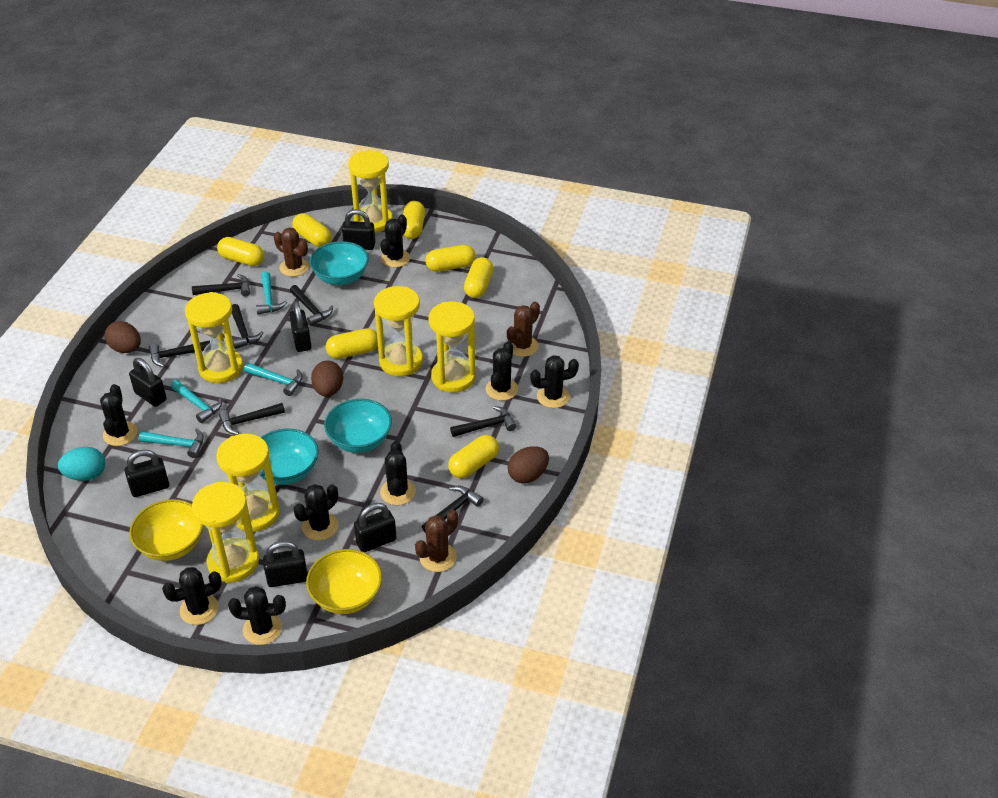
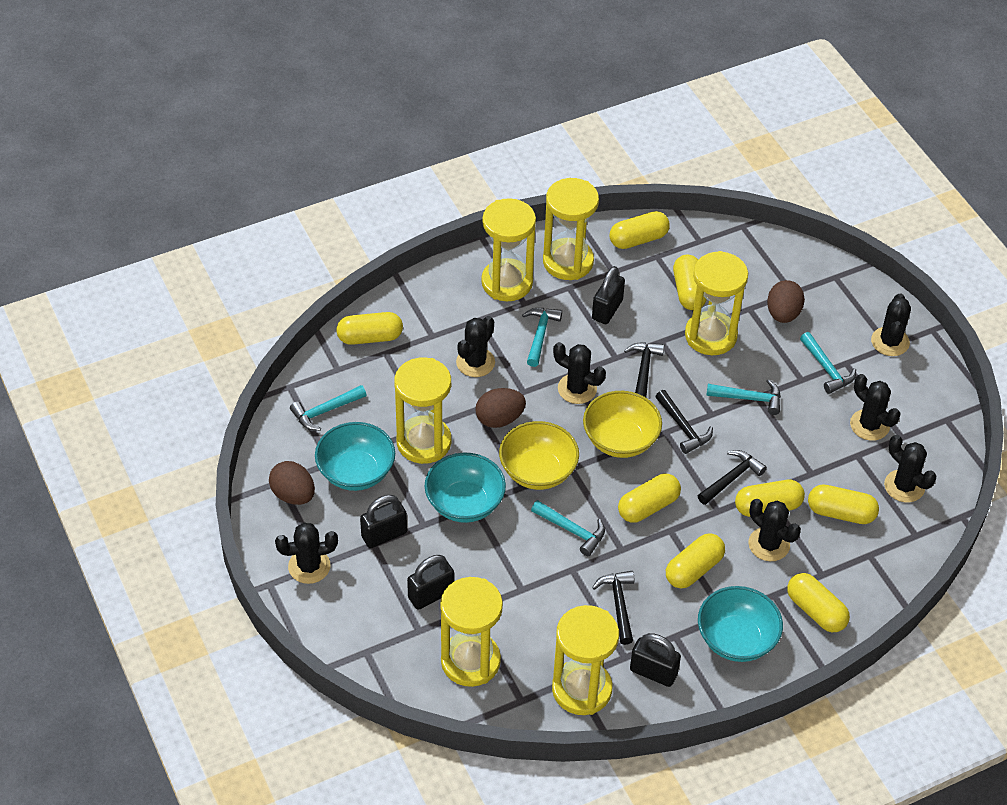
black cactus: [100,384,137,446] [162,567,222,625] [228,586,286,645] [294,484,338,540] [380,214,410,267] [380,441,416,505] [486,341,518,401] [530,355,579,408] = 8 -> [275,522,338,584] [456,316,495,377] [553,342,606,404] [748,499,801,561] [850,374,900,441] [871,293,911,356] [884,435,936,503] = 7
black hammer: [149,340,210,367] [192,274,250,297] [218,403,285,435] [232,304,263,349] [290,285,333,326] [422,486,483,533] [450,406,516,437] = 7 -> [592,571,634,645] [624,342,664,397] [655,390,713,454] [698,450,767,505] = 4
black padlock: [125,449,169,497] [129,358,167,407] [263,541,307,587] [289,301,312,352] [342,209,375,250] [354,503,397,552] = 6 -> [360,495,407,548] [407,555,454,610] [592,266,625,324] [630,633,681,687] = 4
brown cactus: [274,227,309,277] [415,510,458,572] [507,302,540,357] = 3 -> none = 0
turquoise egg: [58,447,105,481] = 1 -> none = 0
turquoise hammer: [139,428,204,458] [171,380,222,423] [244,363,303,396] [256,272,287,315] = 4 -> [290,385,366,431] [522,308,562,367] [531,500,605,556] [706,379,781,415] [800,332,856,394] = 5
yellow capsule: [217,237,264,266] [292,213,332,247] [326,328,378,359] [403,201,425,239] [425,245,476,272] [448,435,499,478] [464,257,493,298] = 7 -> [336,312,403,345] [610,211,670,249] [618,474,681,523] [666,533,725,588] [673,255,707,310] [735,480,805,517] [787,573,850,632] [808,484,879,524] = 8

